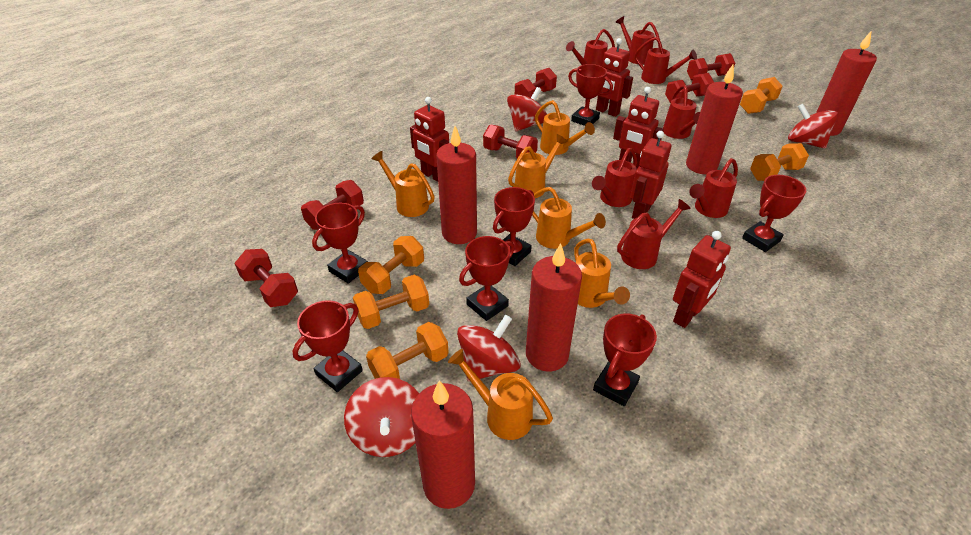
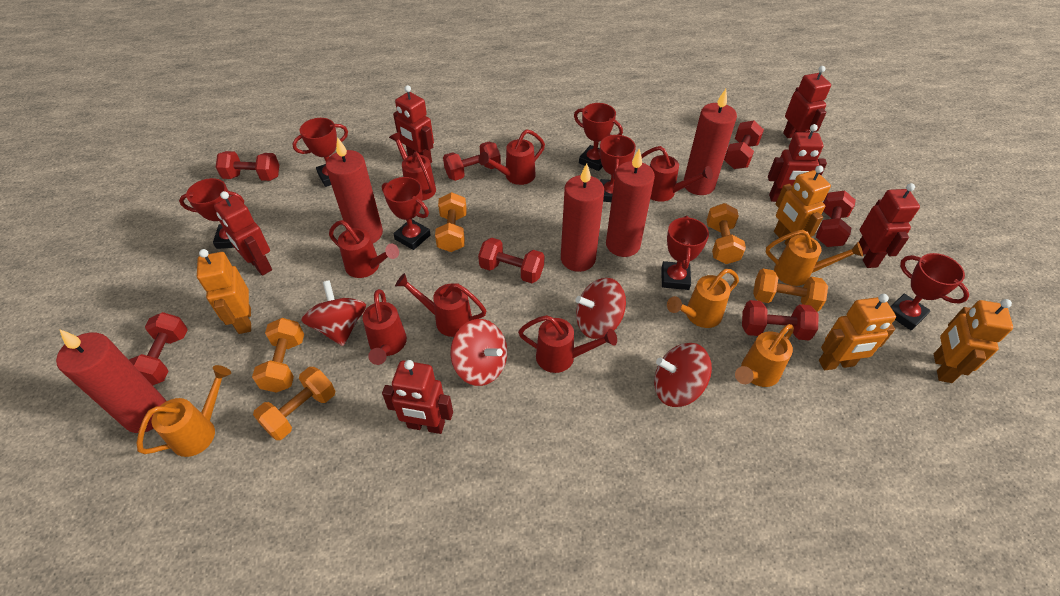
orange robot: none = 0 -> [197,249,251,334] [774,165,831,245] [819,294,896,370] [934,299,1013,383] = 4
orange watering can: [371,151,435,217] [448,349,553,440] [508,134,568,198] [532,187,606,249] [535,100,595,155] [574,238,630,308] = 6 -> [137,365,231,457] [667,269,739,328] [735,324,794,387] [766,230,863,286] = 4
red dumbbell: [234,249,298,307] [301,180,364,230] [483,125,538,158] [515,68,557,98] [665,73,714,103] [687,53,735,81] = 6 -> [129,312,188,385] [216,151,279,181] [443,142,501,181] [478,238,544,283] [724,120,764,169] [742,300,819,340] [816,191,856,247] = 7
red robot: [410,97,449,182] [596,38,633,117] [613,87,664,168] [630,131,671,219] [673,231,731,328] = 5 -> [214,191,272,276] [382,360,453,434] [393,85,434,163] [768,124,827,202] [783,66,831,138] [859,183,920,268] = 6

